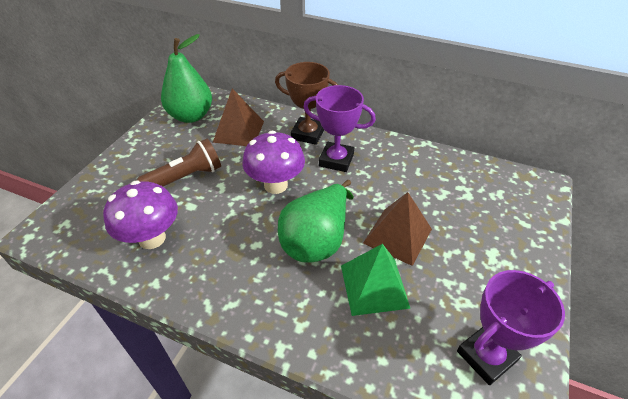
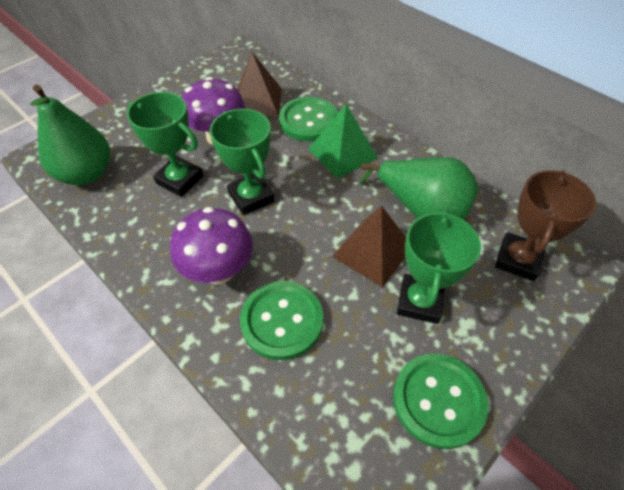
brown flashlight: [137,139,221,186] = 1 -> none = 0
green button: none = 0 -> [240,281,323,360] [279,97,339,142] [393,353,488,449] = 3
green trophy: none = 0 -> [127,92,203,197] [210,109,274,215] [397,210,481,324] = 3
purple trophy: [304,85,376,172] [457,270,565,385] = 2 -> none = 0

